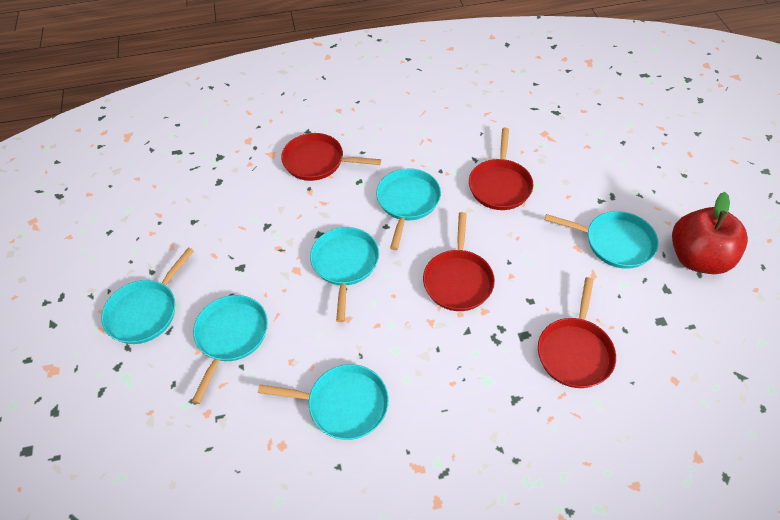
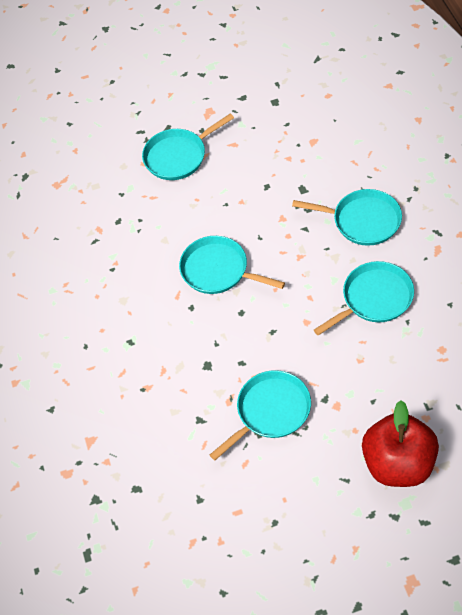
red pan: [281,133,381,181] [423,212,495,311] [469,128,534,210] [538,277,616,388] = 4 -> none = 0
turquoise pan: [101,247,194,344] [192,295,268,404] [258,364,389,440] [310,227,379,322] [376,168,441,250] [545,211,659,269] = 6 -> [142,113,234,180] [179,236,285,294] [210,370,311,460] [292,189,402,246] [314,261,414,335] = 5

